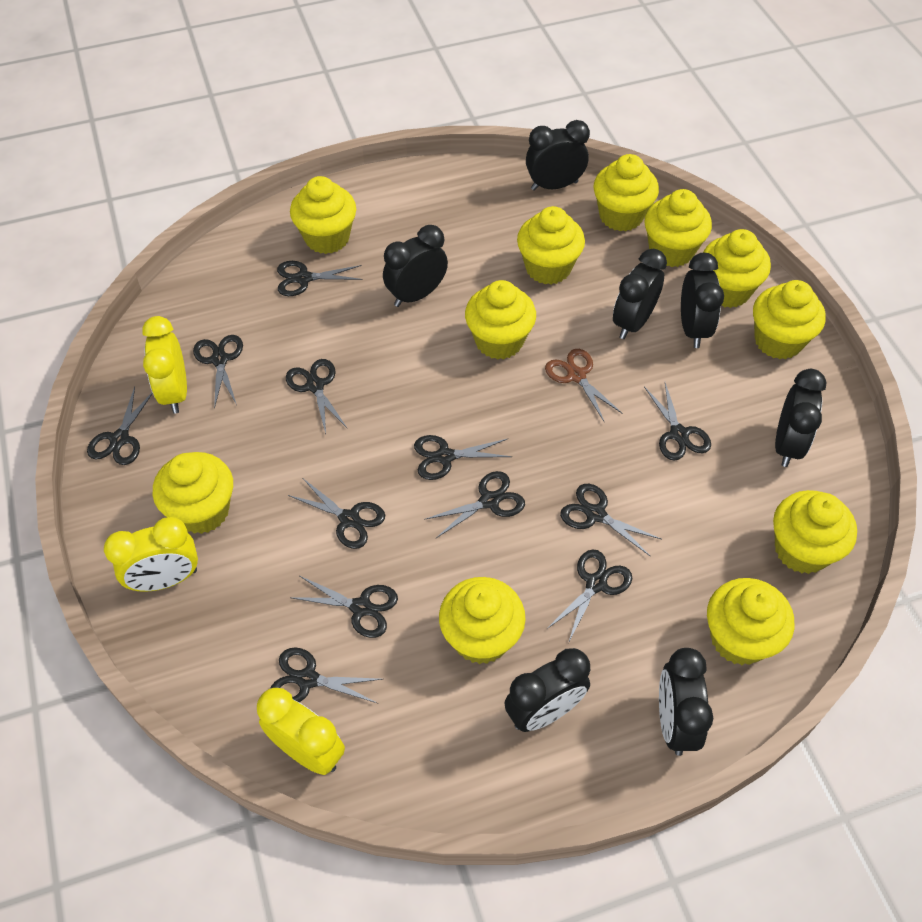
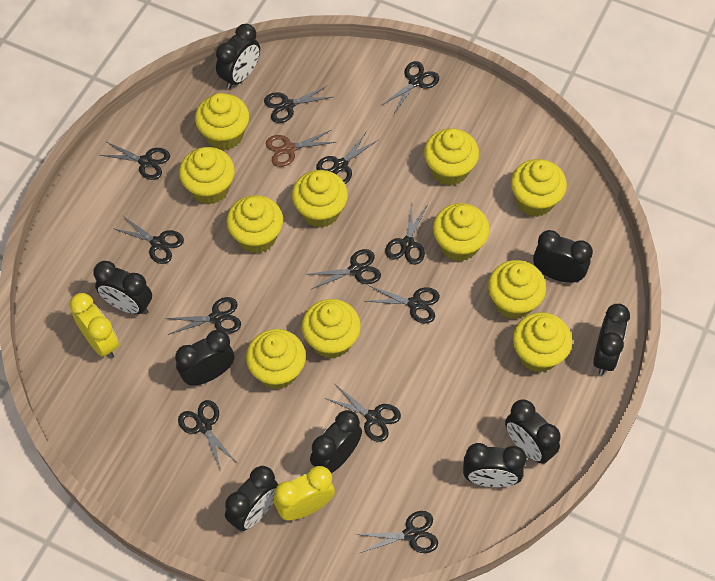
black clock: [383,225,448,307] [504,648,590,732] [526,120,590,191] [613,249,667,339] [659,648,713,756] [681,253,724,348] [775,369,827,467] = 7 -> [93,261,152,315] [175,330,234,386] [216,24,260,89] [225,466,278,531] [310,410,362,473] [463,443,527,487] [505,399,561,464] [533,230,593,283] [593,304,630,375] = 9
yellow clock: [104,517,198,592] [142,316,187,414] [257,688,345,775] = 3 -> [70,293,119,359] [274,466,335,521] = 2

